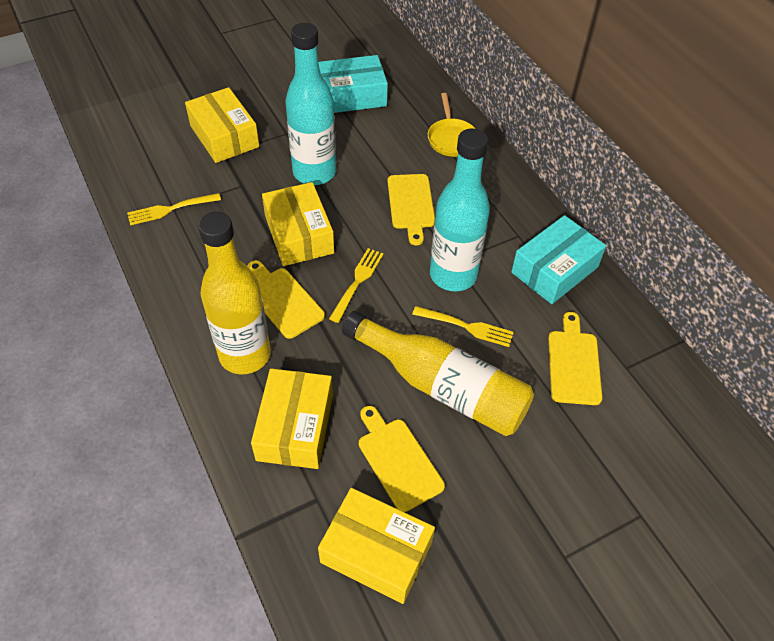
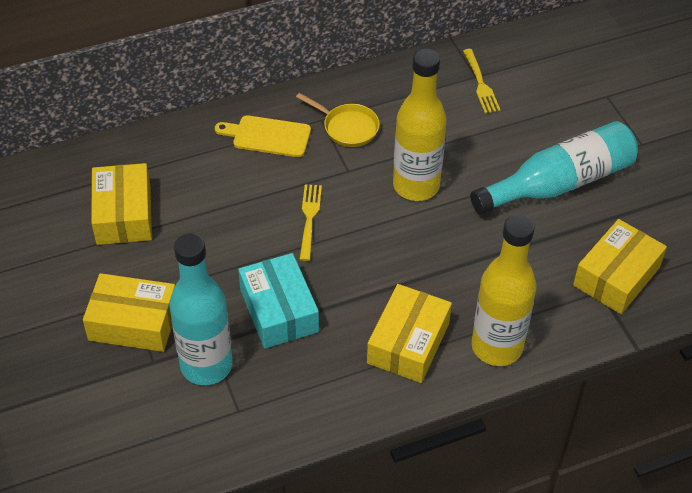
turquoise box: [318,55,388,113] [511,215,606,304] = 2 -> [238,253,319,349] = 1
yellow cutting board: [247,260,325,339] [359,406,445,512] [387,174,435,245] [548,312,602,405] = 4 -> [215,115,311,157] = 1
yellow fork: [127,193,221,225] [329,248,384,323] [412,306,514,347] = 3 -> [299,184,322,261] [463,49,500,113] = 2

